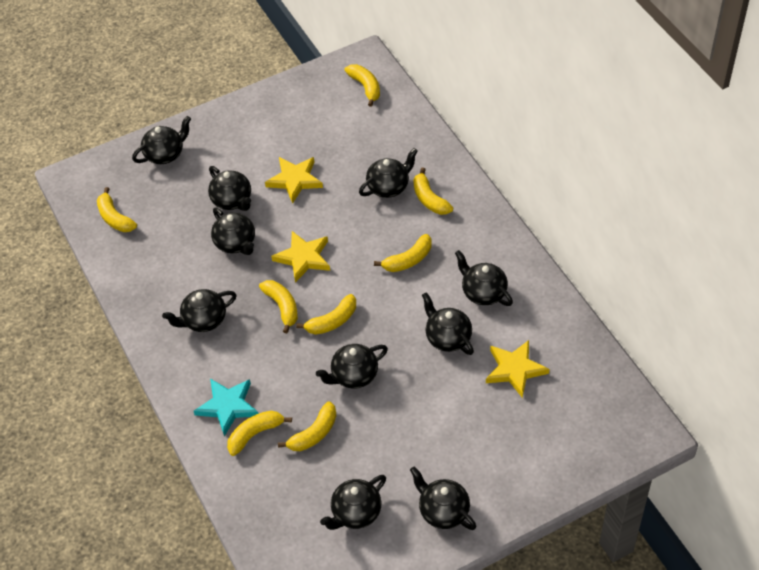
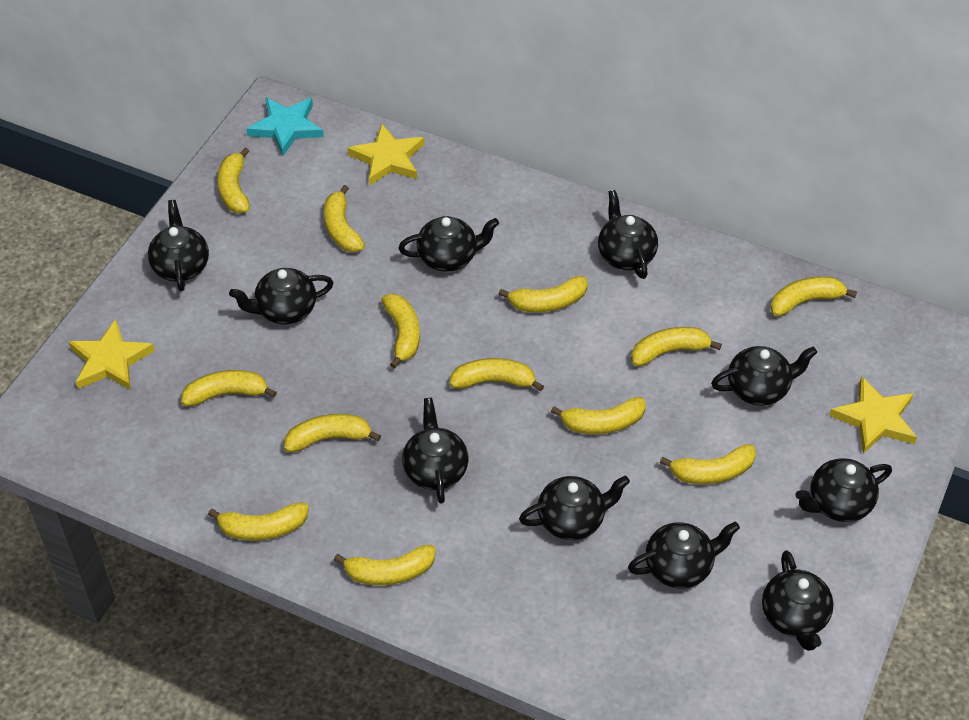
yellow banana: [97,187,137,232] [227,410,292,456] [259,280,298,333] [278,401,337,451] [296,294,356,335] [345,64,380,107] [374,234,432,272] [414,167,453,215] = 8 -> [181,370,277,406] [208,502,309,541] [217,147,250,213] [284,414,381,452] [324,185,365,252] [334,545,435,585] [381,294,420,369] [449,358,544,392] [499,276,588,312] [551,397,646,434] [631,327,722,366] [660,444,756,484] [770,277,857,316] = 13

